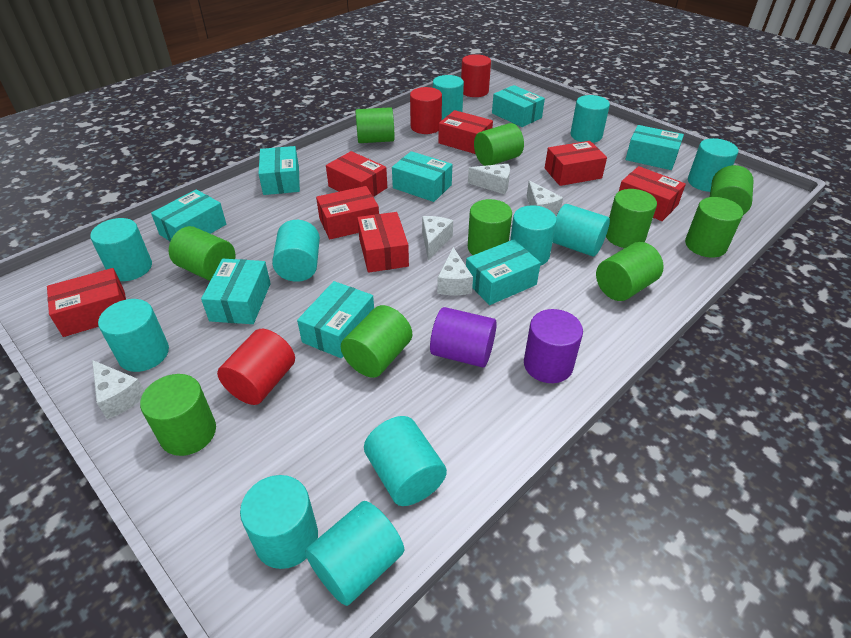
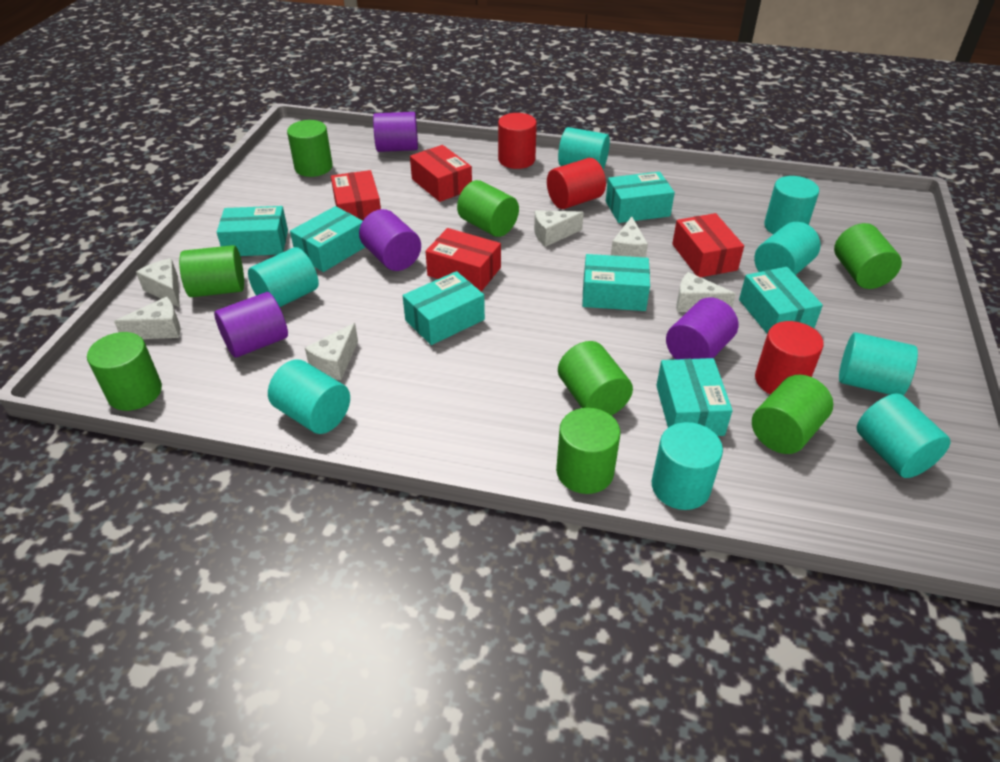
green cylinder: [140,374,216,456] [169,226,235,281] [341,305,412,378] [355,107,394,143] [468,199,512,255] [474,123,524,166] [596,242,664,301] [606,189,657,248] [685,197,743,258] [710,165,754,215] = 10 -> [87,332,162,411] [179,245,244,297] [287,120,333,177] [457,180,519,237] [556,408,620,494] [558,341,633,416] [752,375,833,454] [834,223,902,289] = 8
purple cylinder: [430,307,497,368] [524,309,583,383] = 2 -> [214,292,288,358] [359,209,421,271] [373,112,418,152] [666,297,738,360] = 4
red box: [47,268,126,337] [316,186,379,239] [326,151,387,197] [357,212,409,273] [438,110,493,154] [545,141,607,186] [619,166,686,221] = 7 -> [331,170,381,220] [410,145,472,202] [425,228,501,292] [672,213,744,277] = 4
turquoise box: [151,189,226,241] [201,259,271,324] [259,146,300,195] [297,281,374,358] [392,151,452,202] [466,239,541,305] [492,85,545,127] [625,125,684,170] = 8 -> [217,206,288,256] [290,206,365,272] [403,271,485,345] [582,254,650,311] [606,171,675,223] [656,358,733,436] [739,267,823,334] = 7
turquoise cylinder: [90,218,152,281] [98,299,169,372] [240,475,318,569] [272,220,320,282] [305,501,404,606] [364,416,447,506] [433,75,464,120] [510,205,557,266] [553,204,610,257] [571,95,610,143] [688,138,738,192] = 11 -> [248,247,319,307] [268,360,350,434] [558,127,610,169] [652,422,723,510] [754,222,821,275] [764,176,819,234] [839,332,918,395] [857,393,951,478] = 8
white cheese: [92,360,144,419] [422,216,453,260] [437,247,473,295] [468,164,510,194] [527,181,563,216] = 5 -> [114,297,180,339] [136,258,180,308] [305,323,358,380] [534,210,584,247] [611,216,648,258] [676,272,736,312] = 6

